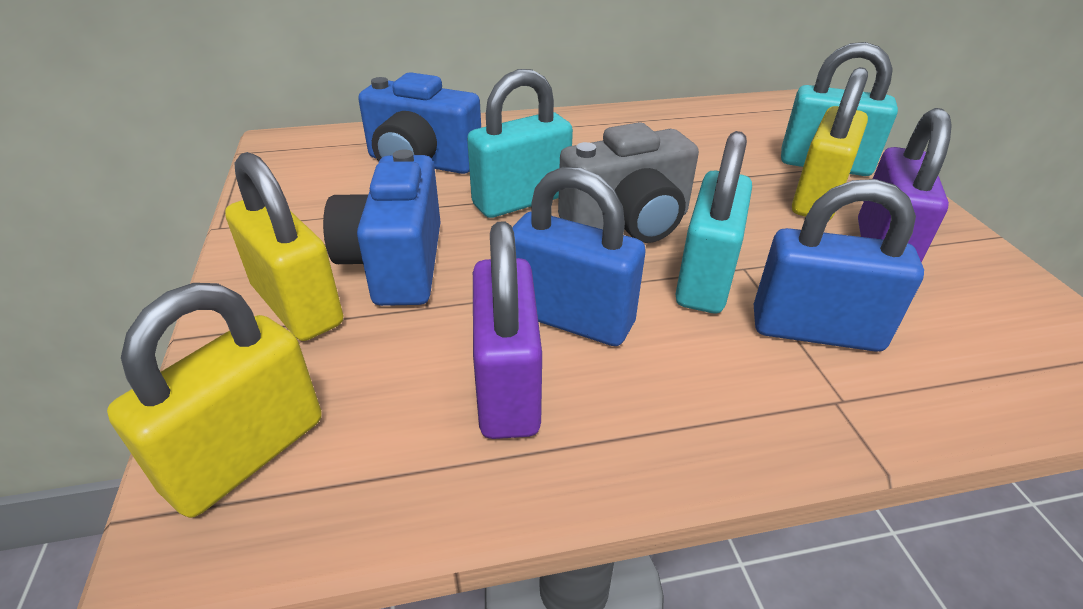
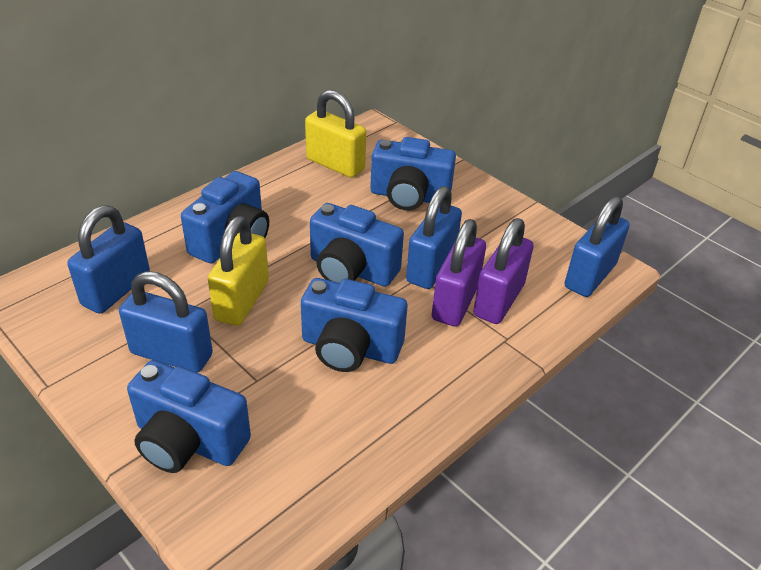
blue camera: [323,149,440,306] [358,72,481,174] = 2 -> [127,360,251,473] [181,171,269,264] [301,278,407,372] [310,203,404,287] [370,137,456,210] = 5
blue padlock: [512,167,646,346] [754,179,924,352] = 2 -> [67,205,150,314] [119,271,213,373] [406,186,462,289] [565,196,629,297] = 4
grey camera: [558,122,699,243] = 1 -> none = 0
turquoise padlock: [467,69,573,218] [675,131,752,313] [781,42,898,176] = 3 -> none = 0
yellow padlock: [107,283,322,518] [225,152,344,341] [792,67,868,219] = 3 -> [208,216,269,326] [305,90,366,178] = 2

